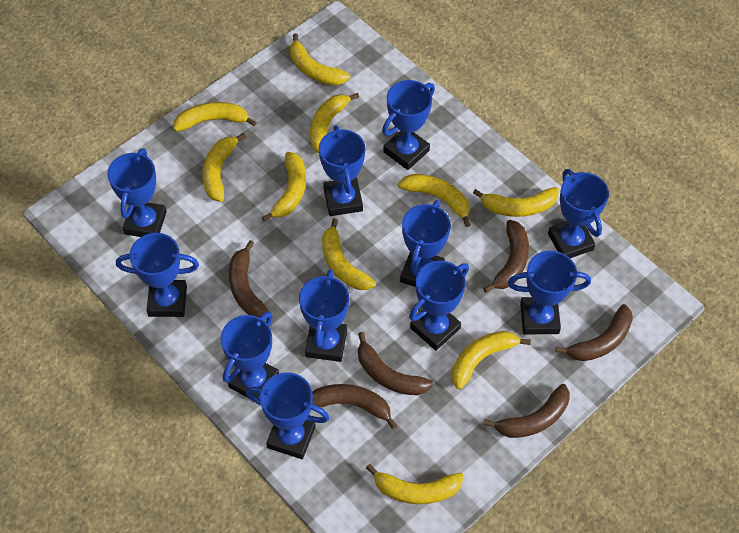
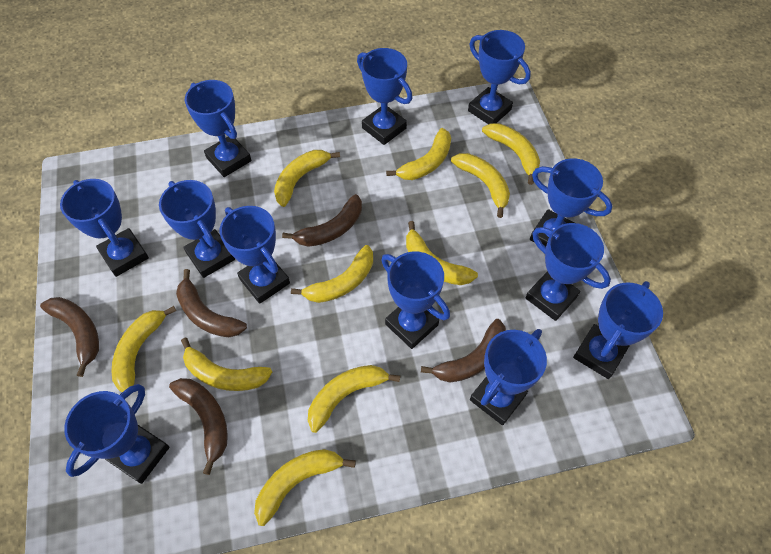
blue trophy: [107,148,167,237] [116,233,199,317] [221,312,279,399] [246,372,329,459] [299,269,349,362] [319,125,365,216] [382,80,435,170] [400,200,451,287] [409,261,469,351] [508,251,591,335] [548,169,609,258] = 11 -> [60,179,149,277] [64,384,170,484] [159,180,235,278] [185,80,252,177] [220,206,290,304] [357,48,412,145] [381,252,450,349] [468,30,531,124] [470,329,547,425] [526,223,611,321] [530,158,612,247] [573,281,663,379] = 12
brown banana: [229,240,269,317] [312,384,397,429] [358,332,433,395] [483,220,529,293] [484,384,570,438] [555,304,633,361] = 6 -> [40,297,99,377] [169,378,228,475] [176,269,247,337] [282,194,362,247] [421,319,506,383] = 5

